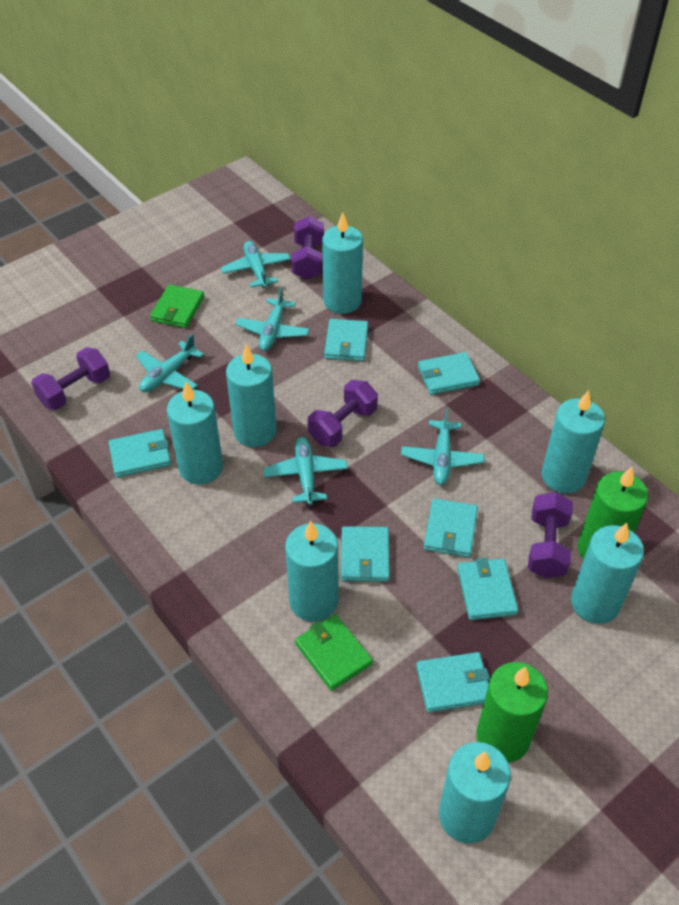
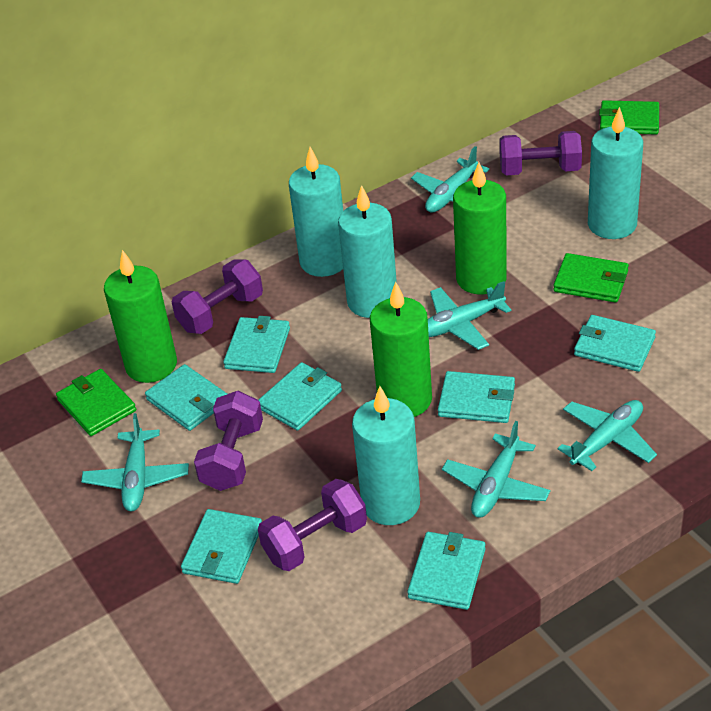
green candle: [476,662,548,763] [578,467,648,560] = 2 -> [104,250,177,383] [370,282,432,417] [453,162,507,294] = 3
green wallet: [150,284,204,328] [295,614,373,691] = 2 -> [56,369,136,436] [553,253,629,303] [599,100,659,134] = 3
turquoise candle: [167,382,223,485] [226,344,276,447] [285,521,338,622] [322,212,363,314] [439,742,511,844] [541,390,605,494] [571,523,644,624] = 7 -> [289,147,343,277] [338,185,397,318] [352,386,420,525] [588,107,643,239] = 4

